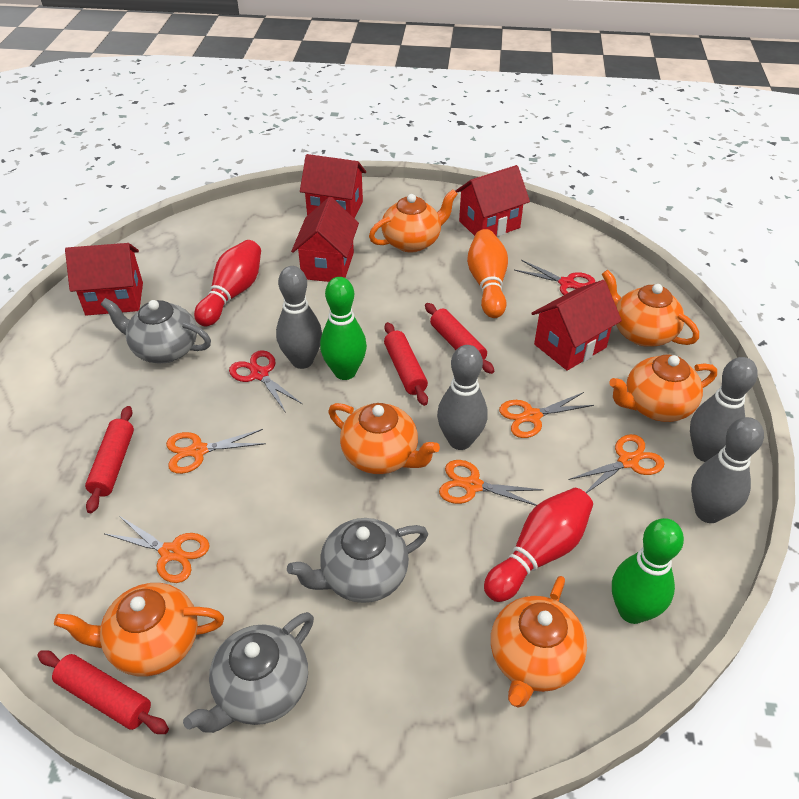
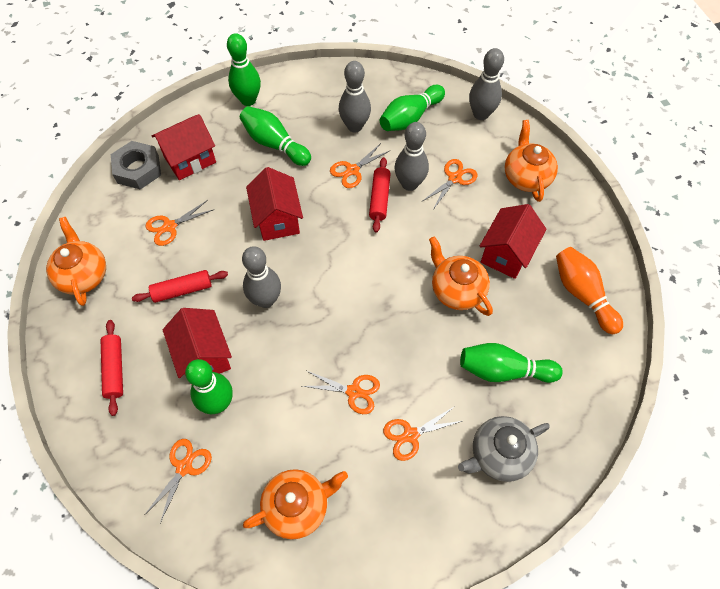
green bowling pin: [320,277,367,380] [612,518,684,624] = 2 -> [185,359,232,414] [227,33,261,106] [240,106,311,166] [380,85,445,131] [460,343,563,383] = 5
grey nut: none = 0 -> [111,141,161,189] = 1
grey teapot: [101,298,211,363] [183,612,314,733] [287,518,428,603] = 3 -> [458,416,550,482] = 1
orange scissors: [105,516,210,583] [166,429,266,474] [439,460,543,506] [499,392,594,438] [568,434,665,493] = 5 -> [145,439,212,523] [146,200,213,246] [302,371,380,414] [330,143,389,188] [383,406,462,461] [423,159,478,208] = 6
orange teapot: [54,583,224,676] [328,403,440,474] [369,189,458,252] [491,576,587,708] [602,270,699,347] [609,354,717,422] = 6 -> [46,217,106,306] [243,469,348,540] [429,236,493,316] [504,120,558,202] = 4
red bowling pin: [194,240,261,326] [484,488,593,602] = 2 -> none = 0
red house: [65,243,143,316] [291,197,359,282] [300,154,366,219] [455,165,530,237] [532,280,622,371] = 5 -> [152,114,216,180] [163,308,232,378] [246,167,303,241] [479,204,546,279] = 4
red rolling pin: [37,650,169,734] [85,406,134,513] [384,322,428,406] [425,303,494,374] = 4 -> [101,320,123,416] [132,270,228,303] [369,157,391,233] = 3
red scissors: [229,350,302,413] [514,260,595,295] = 2 -> none = 0

